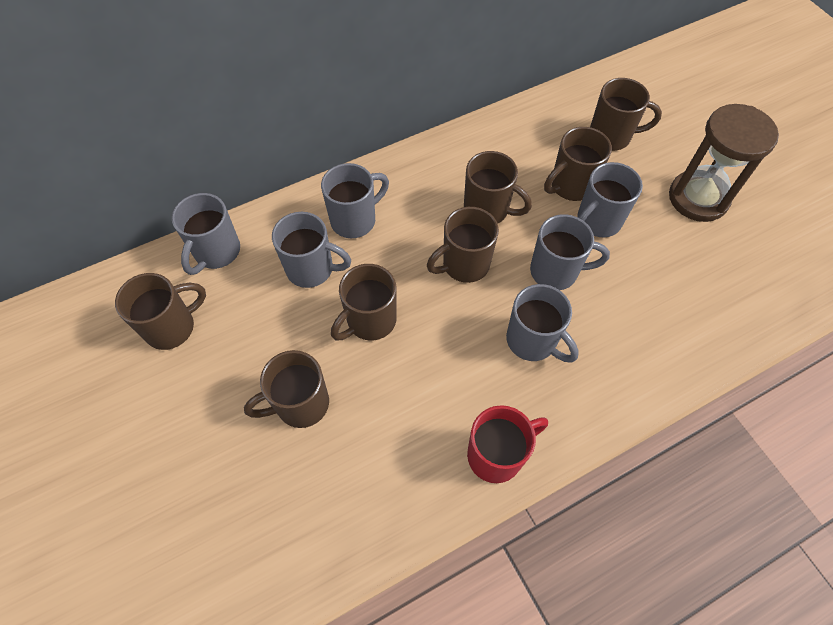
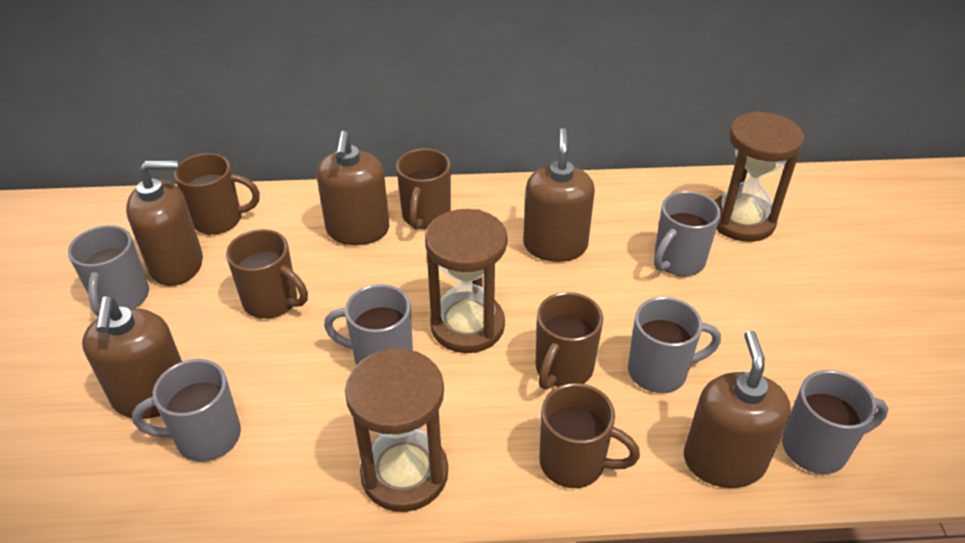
brown hourglass: [669,104,779,222] = 1 -> [345,348,448,512] [425,209,507,353] [715,111,804,242] = 3
brown mug: [115,273,206,350] [244,350,329,428] [331,264,397,341] [427,207,499,283] [464,151,532,224] [544,127,612,201] [590,78,662,151] = 7 -> [174,153,260,235] [226,229,308,319] [396,148,451,230] [536,292,603,390] [540,383,640,488] = 5
brown soap dispenser: none = 0 -> [82,296,182,419] [126,161,203,286] [317,131,389,245] [523,128,595,262] [684,331,791,488] = 5
red mug: [467,405,548,483] = 1 -> none = 0

